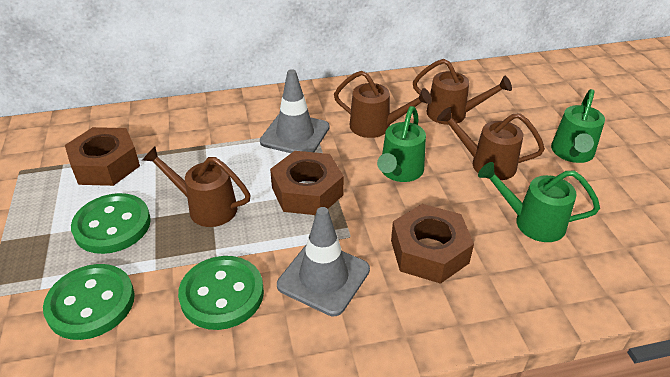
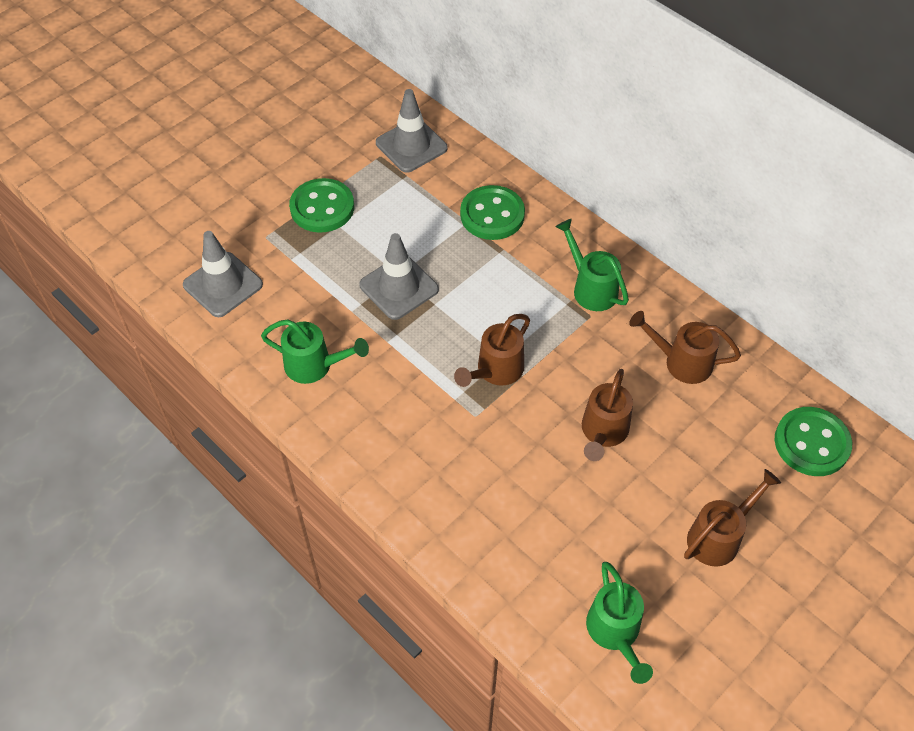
brown nut: [65,127,140,186] [270,151,344,215] [391,204,474,284] = 3 -> none = 0
grey traffic cone: [260,69,330,153] [277,207,370,317] = 2 -> [183,231,263,317] [359,233,439,320] [376,89,448,173] = 3

